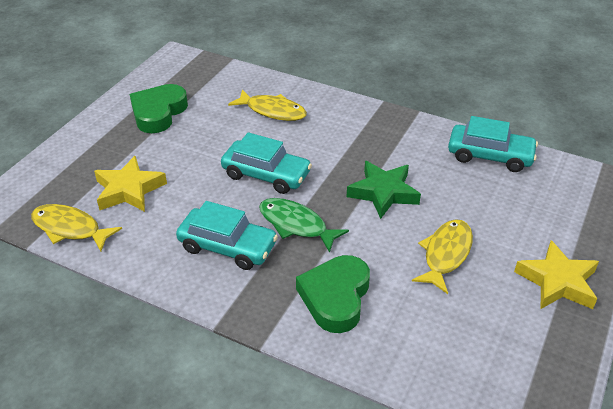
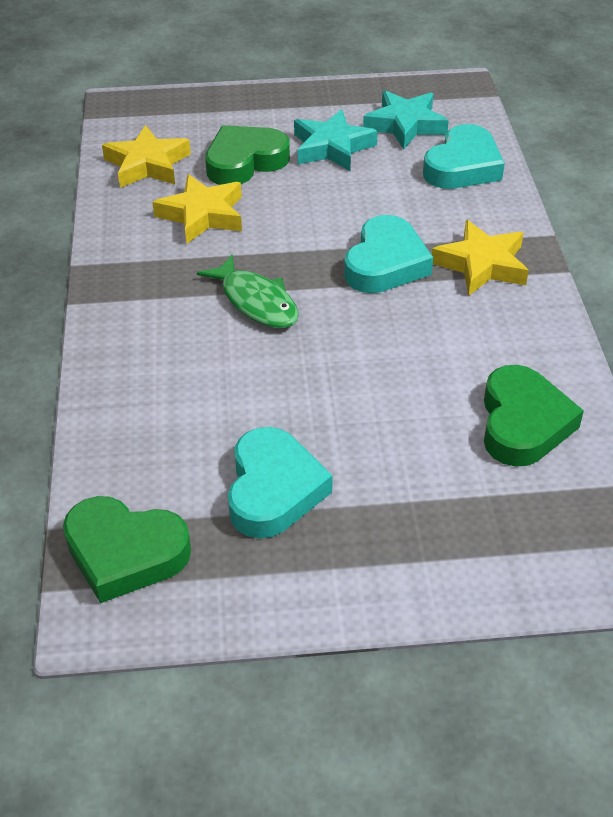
green heart: [130,84,188,133] [296,255,370,333] = 2 -> [63,496,191,603] [205,125,290,185] [484,365,584,467] = 3
green star: [347,161,421,219] = 1 -> none = 0
turquoise car: [176,201,278,270] [221,132,312,194] [448,116,538,172] = 3 -> none = 0
turquoise heart: none = 0 -> [228,427,333,539] [344,215,433,293] [423,124,505,189] = 3
turquoise star: none = 0 -> [294,109,378,171] [363,90,449,150] = 2
yellow fish: [31,204,122,251] [228,89,307,121] [412,219,473,294] = 3 -> none = 0
yellow star: [94,156,167,212] [514,240,599,309] = 2 -> [102,125,191,188] [152,174,242,244] [432,220,529,296] = 3

